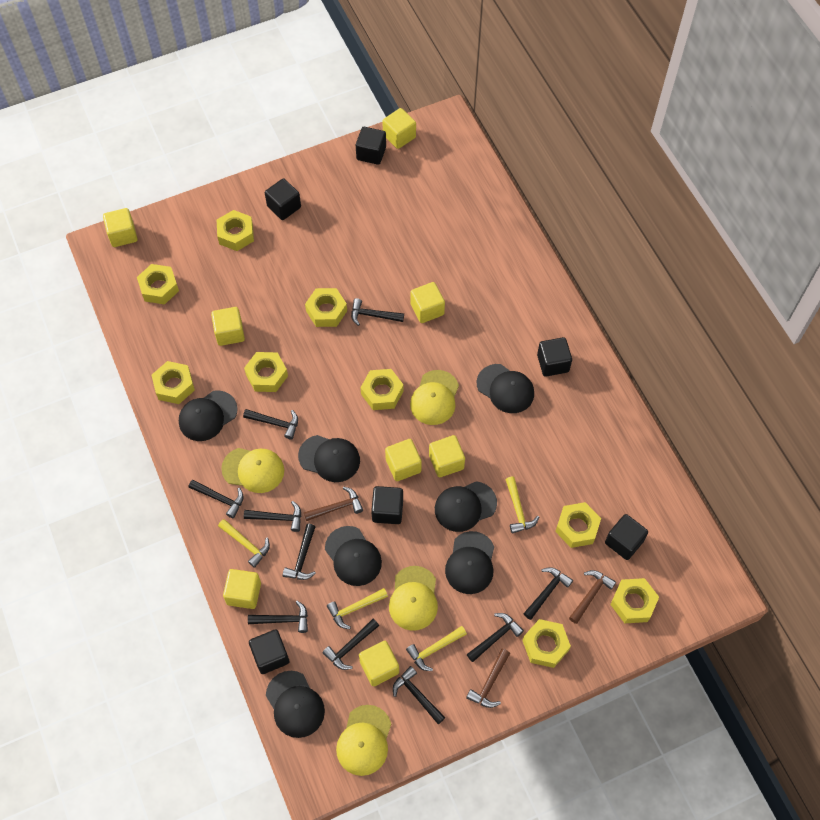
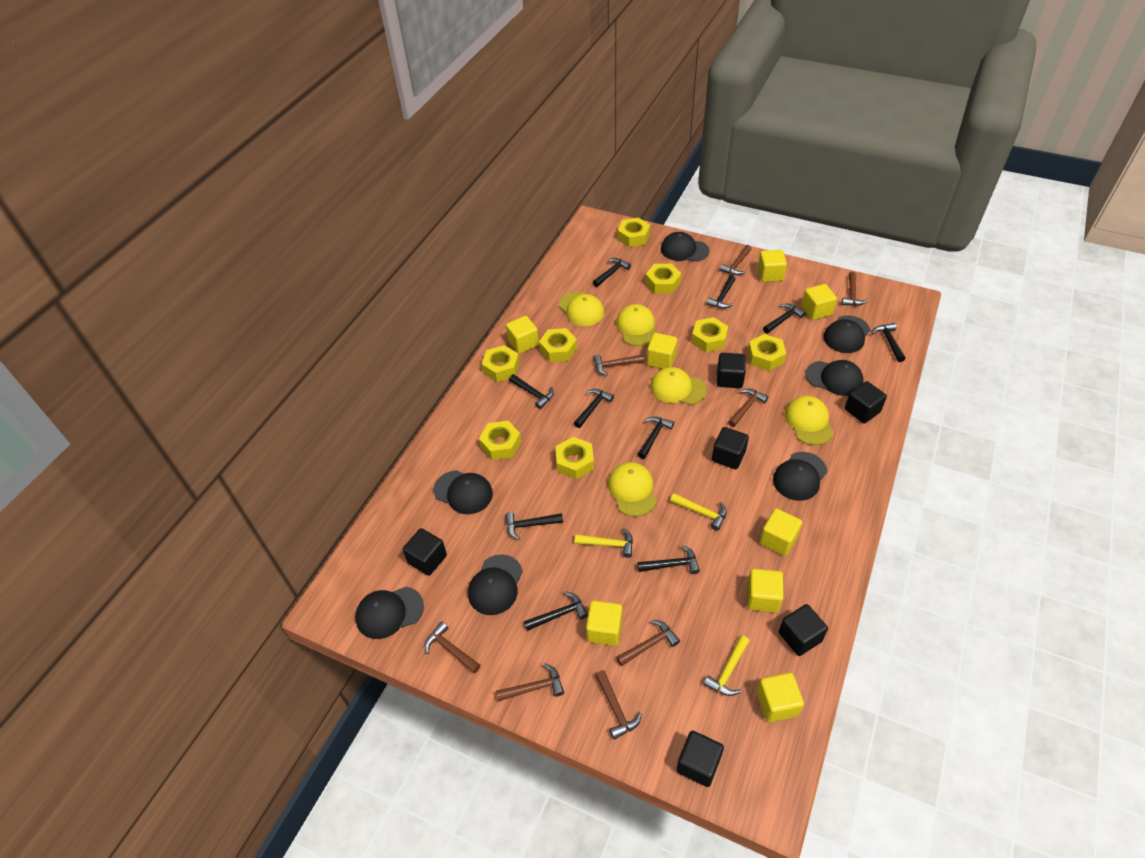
brown hammer: [304,487,363,521] [466,649,510,708] [569,570,616,624] = 3 -> [424,621,481,674] [496,663,564,702] [593,355,644,376] [595,670,642,740] [616,620,680,666] [720,245,751,275] [728,389,769,427] [841,272,868,306] = 8
yellow cap: [221,448,284,493] [336,705,391,776] [389,566,438,631] [410,370,459,425] = 4 -> [559,292,604,326] [608,462,657,517] [616,304,656,346] [650,367,707,405] [785,396,834,445] = 5
yellow hammer: [218,519,270,568] [327,588,388,629] [406,626,467,671] [505,477,539,533] = 4 -> [575,528,633,558] [670,493,726,531] [703,635,749,696] = 3
yellow nut: [137,264,179,305] [152,361,195,404] [217,210,254,251] [244,352,288,392] [305,288,347,327] [361,369,404,410] [522,619,571,668] [555,502,601,548] [610,578,659,623] = 9 -> [479,421,521,460] [482,345,520,382] [539,328,577,362] [556,437,594,479] [618,218,650,247] [645,264,681,294] [691,317,728,352] [748,334,786,371] = 8

